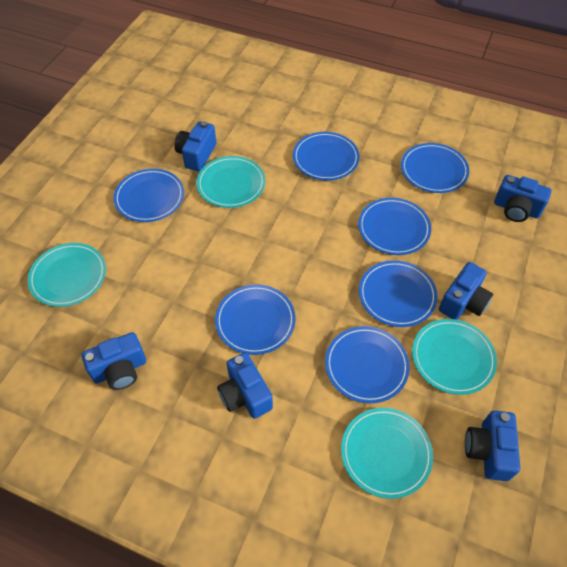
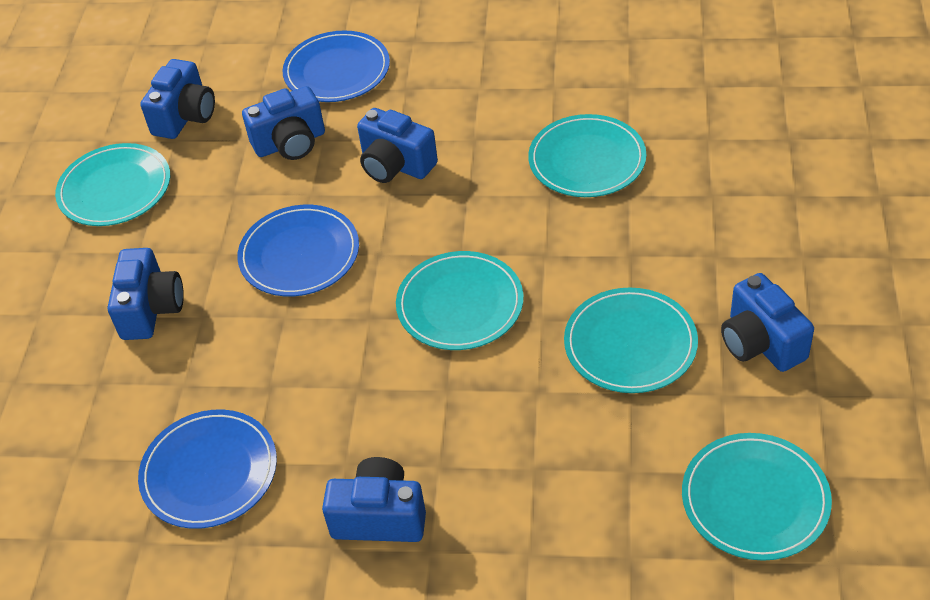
blue plate: [113,169,184,222] [215,284,296,355] [293,132,360,180] [325,326,410,403] [358,198,431,255] [359,260,438,327] [401,143,469,193] = 7 -> [138,410,277,529] [237,205,359,296] [283,30,390,102] = 3
turquoise plate: [28,243,106,307] [196,156,265,208] [341,408,433,499] [412,319,497,395] = 4 -> [55,143,170,226] [396,251,524,350] [528,114,646,197] [564,288,698,393] [682,433,832,561] = 5

